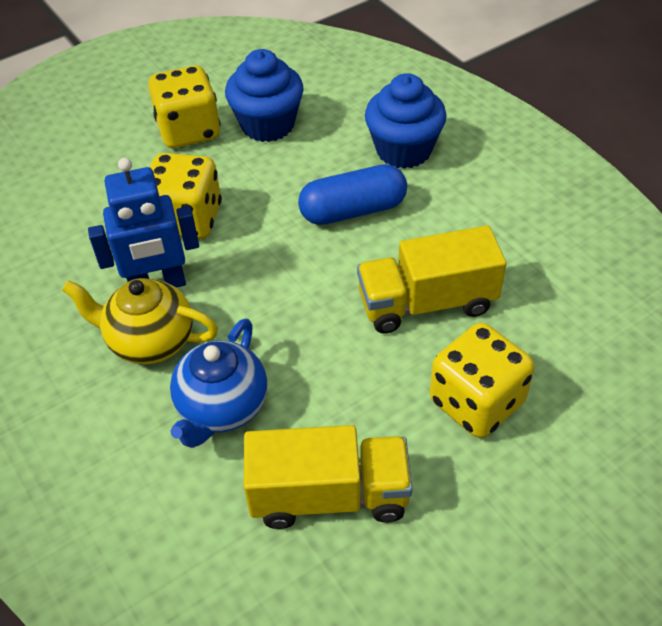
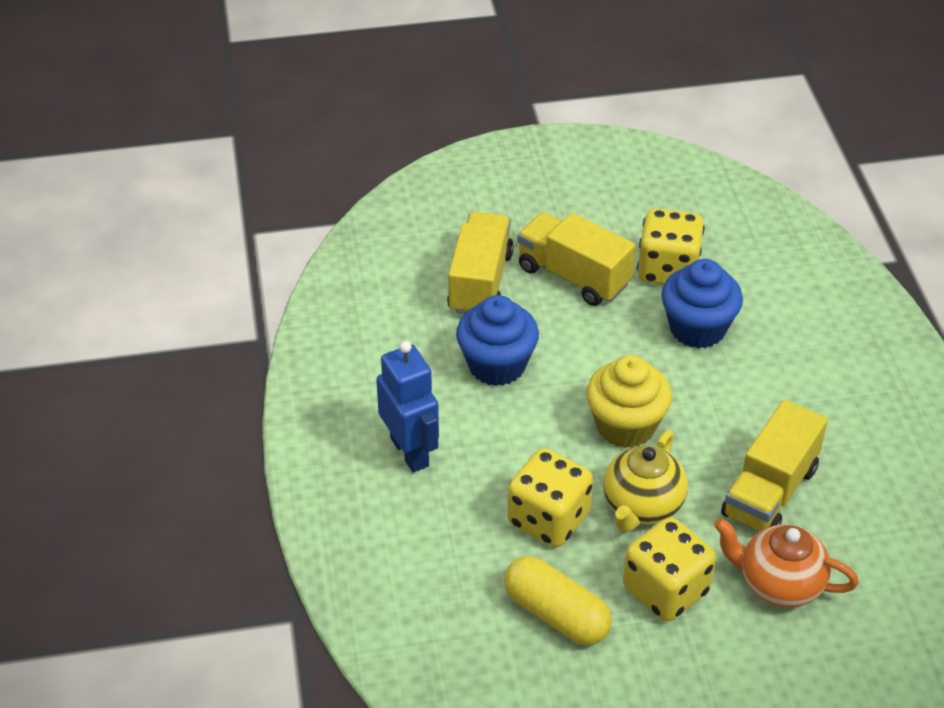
blue capsule: [298,164,407,225] = 1 -> none = 0
blue teapot: [170,318,268,448] = 1 -> none = 0
orange teapot: none = 0 -> [714,518,859,608] = 1
yellow capsule: none = 0 -> [504,556,612,645] = 1
yellow cupcake: none = 0 -> [586,355,672,448] = 1
yellow truck: [244,425,413,529] [357,225,506,334] = 2 -> [447,212,514,314] [517,212,636,306] [721,399,828,532] = 3

